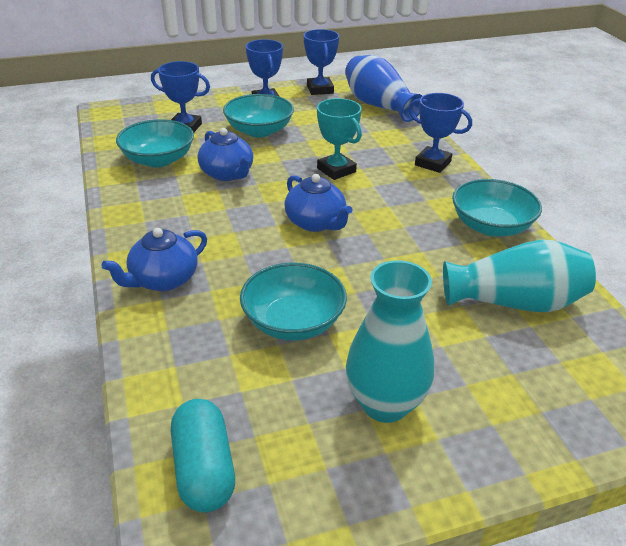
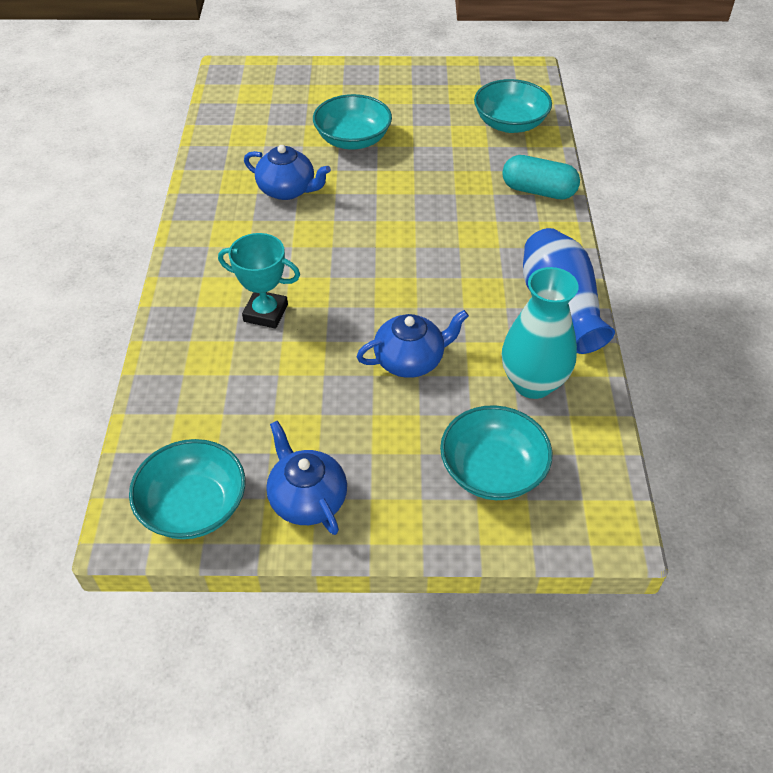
blue trophy: [151,61,210,133] [246,39,283,97] [304,29,339,95] [408,93,472,173] = 4 -> none = 0
turquoise vase: [346,260,434,423] [443,239,596,312] = 2 -> [502,267,579,399] = 1

